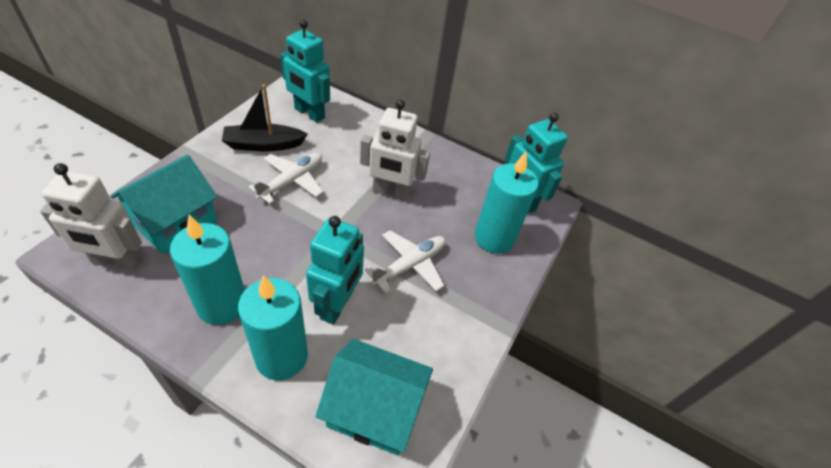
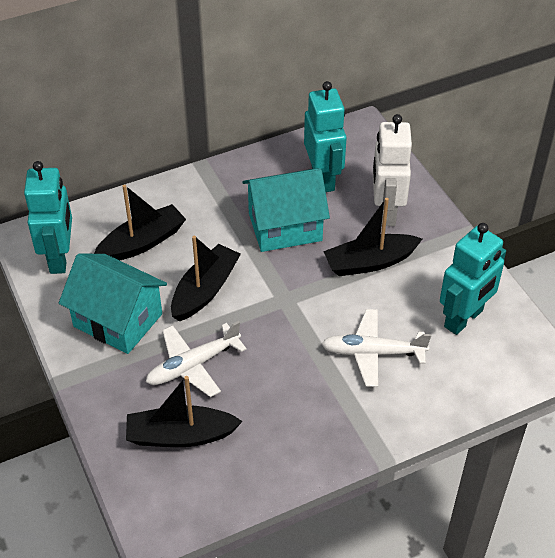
black boat: [222,84,308,152] = 1 -> [94,185,186,260] [126,376,243,447] [171,236,241,322] [323,198,422,276] = 4
turquoise candle: [170,215,245,325] [238,275,308,381] [475,151,539,254] = 3 -> none = 0
white robot: [40,163,142,272] [360,99,430,201] = 2 -> [373,114,412,226] = 1

